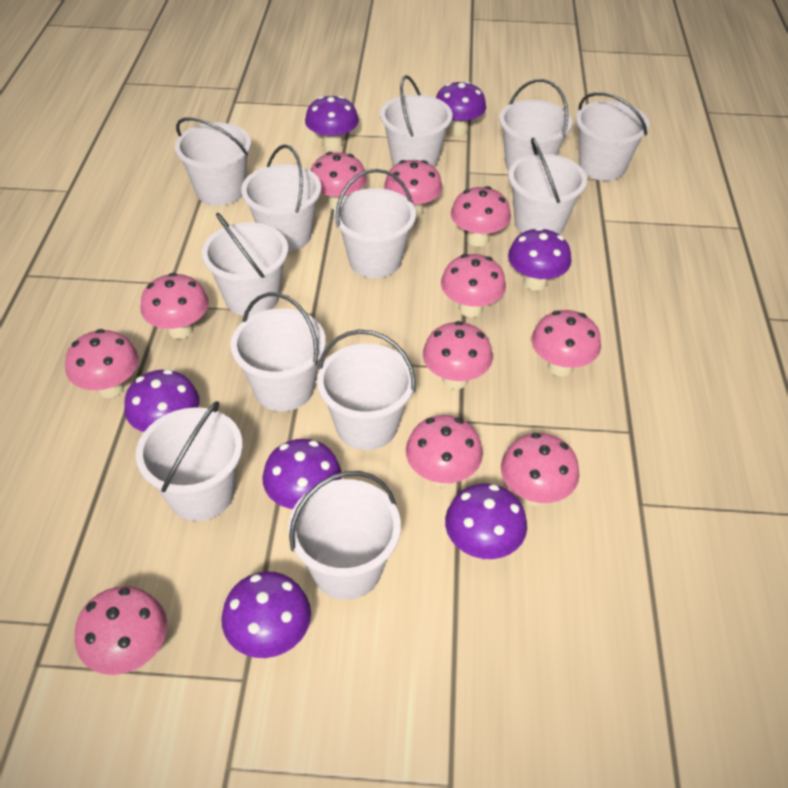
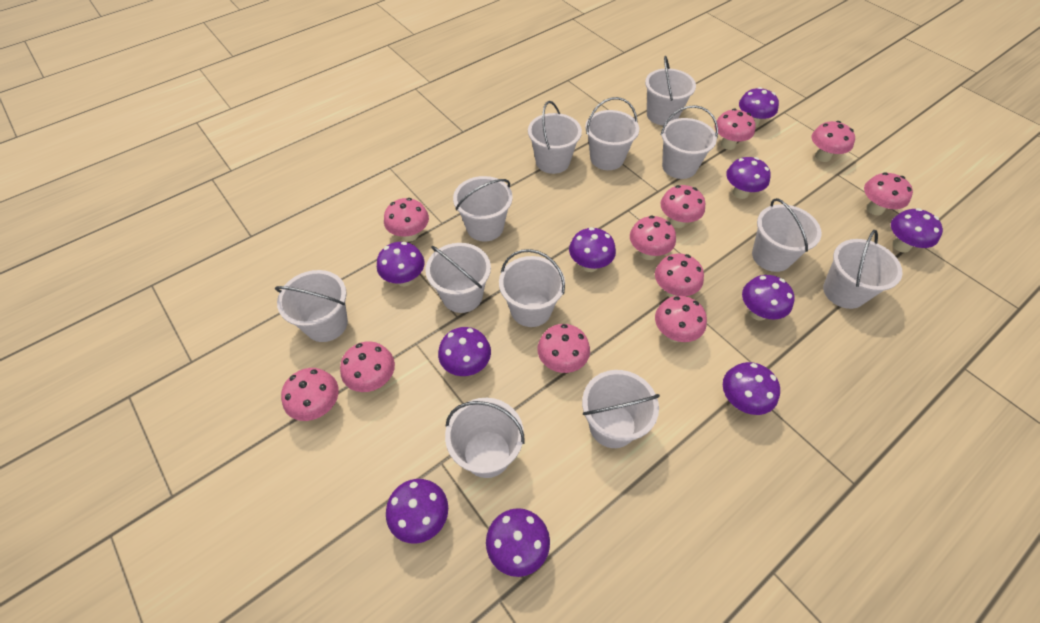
purple mushroom: [124,369,200,432] [221,571,311,658] [263,439,342,509] [305,96,359,150] [436,81,486,136] [445,483,527,559] [508,227,572,291] = 7 -> [377,242,425,286] [386,479,448,544] [438,327,491,376] [486,508,550,577] [569,227,616,272] [723,362,780,415] [726,157,771,199] [739,87,779,127] [742,275,795,321] [891,208,943,253] = 10

